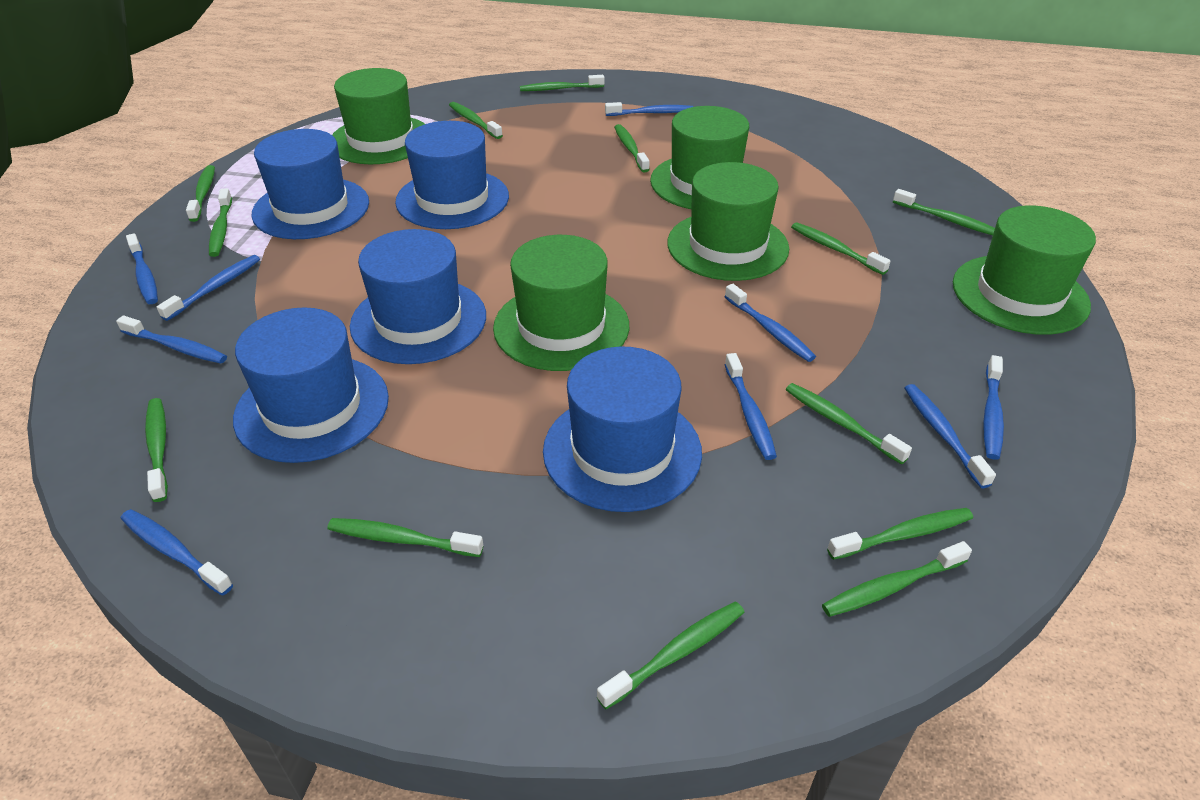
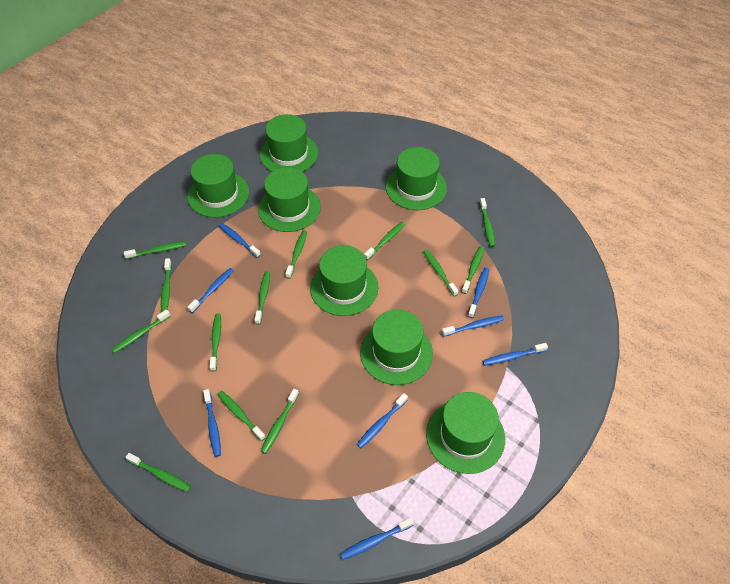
blue hat: [233,307,389,463] [252,129,369,239] [350,229,486,364] [395,121,509,229] [543,346,702,512] = 5 -> none = 0
blue toothbrush: [116,316,227,364] [121,509,233,595] [126,233,158,304] [157,255,260,321] [605,102,693,116] [725,284,816,362] [725,353,777,460] [904,384,996,488] [983,355,1004,460] = 9 -> [187,268,234,313] [203,389,221,457] [219,223,261,258] [340,518,414,560] [357,393,408,448] [442,315,504,337] [468,268,489,318] [482,343,548,366] = 8
green hat: [332,68,425,164] [493,235,629,371] [650,106,749,209] [667,162,789,281] [953,205,1096,335] = 5 -> [187,154,249,217] [258,167,321,232] [260,114,318,172] [310,245,378,316] [360,310,433,385] [386,147,447,210] [426,392,505,474] = 7

